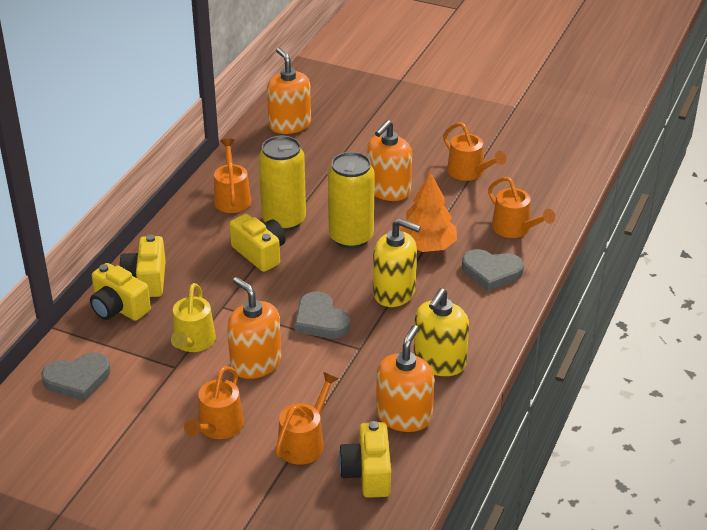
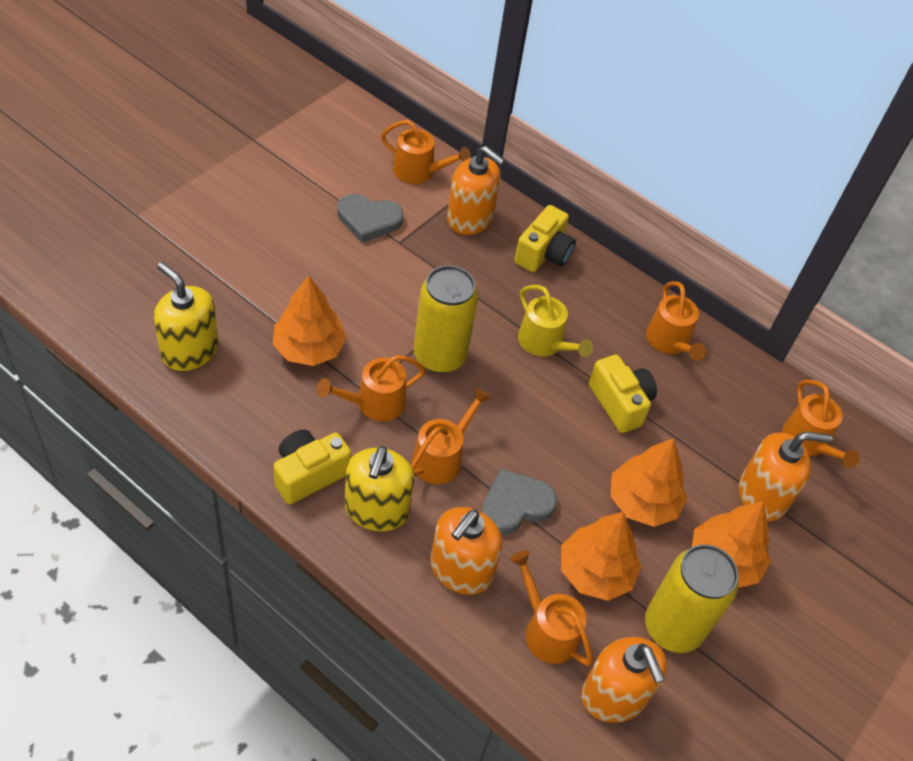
grey heart: [42,352,110,401] [294,292,350,338] [462,249,524,291] = 3 -> [338,194,403,243] [481,469,557,535] = 2
orange tree: [399,172,457,252] = 1 -> [273,276,347,366] [561,512,641,601] [610,438,687,527] [692,502,771,588] = 4
orange watering can: [184,366,244,439] [214,138,251,213] [275,372,339,465] [443,122,506,181] [488,177,555,238] = 5 -> [317,355,426,421] [381,120,471,184] [411,388,491,484] [510,551,593,666] [646,281,706,361] [782,380,860,468] = 6
yellow camera: [90,263,151,321] [120,234,166,297] [230,214,286,272] [339,421,391,498] = 4 -> [273,430,351,504] [514,205,576,272] [589,355,657,433] = 3

